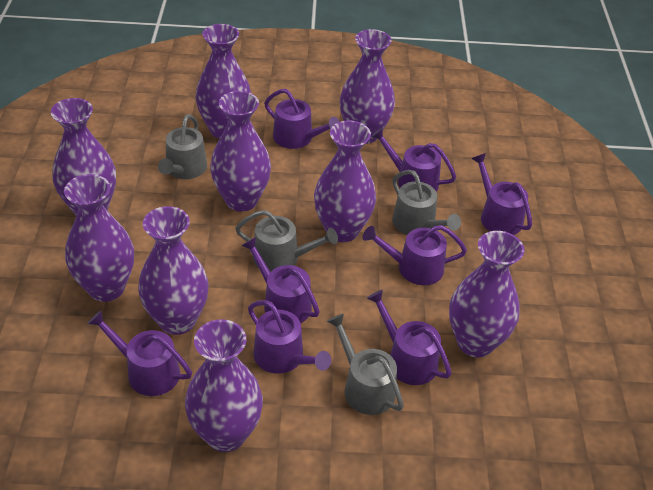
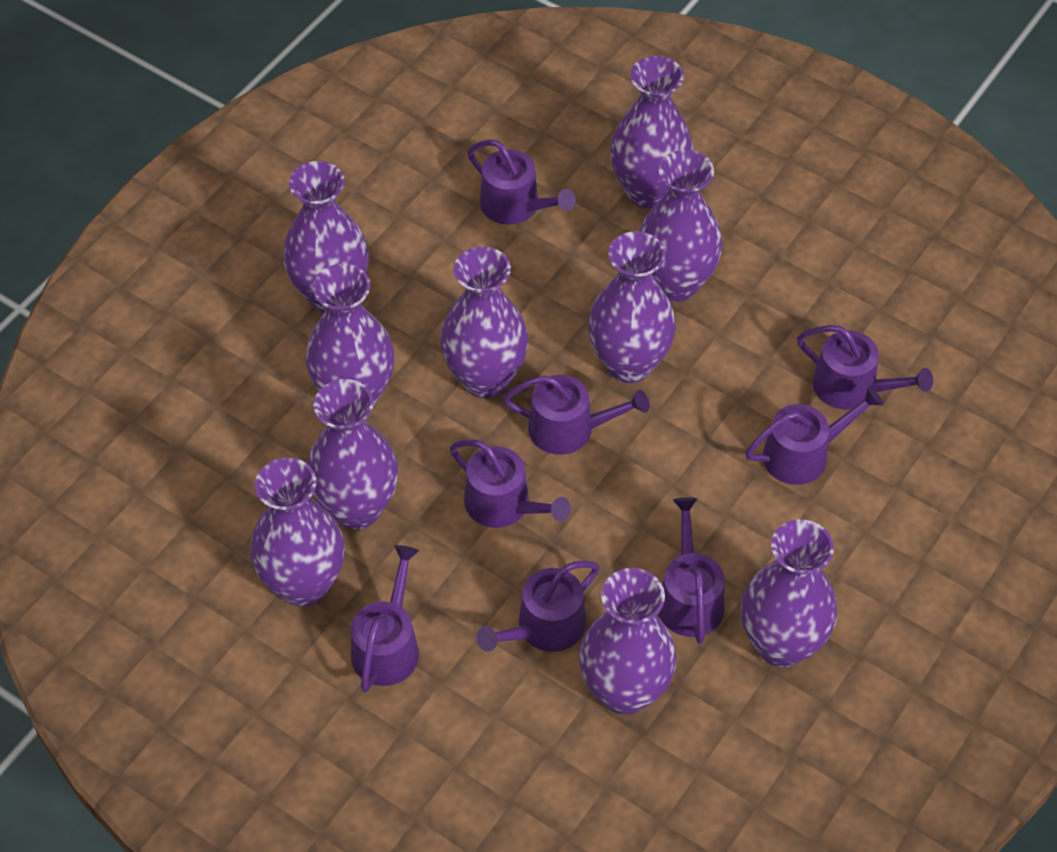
grey watering can: [158,114,207,179] [235,210,338,272] [327,314,404,415] [392,170,461,235] = 4 -> none = 0
purple vase: [51,98,116,216] [64,174,134,302] [138,206,209,335] [185,319,263,452] [196,24,251,139] [210,91,271,212] [314,120,376,242] [340,29,395,144] [449,231,525,357] = 9 -> [250,458,345,607] [283,161,369,312] [306,264,394,407] [307,379,398,529] [440,246,528,398] [579,568,677,715] [588,231,676,383] [610,56,693,208] [639,150,723,302] [741,519,837,667] = 10

